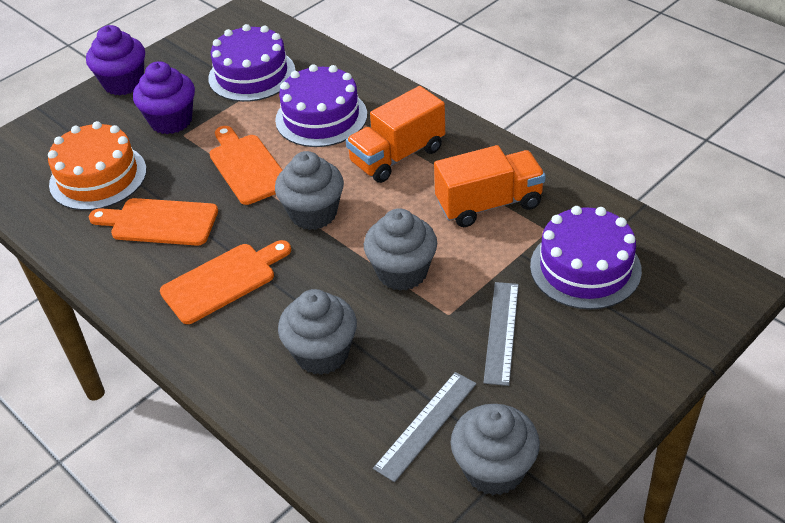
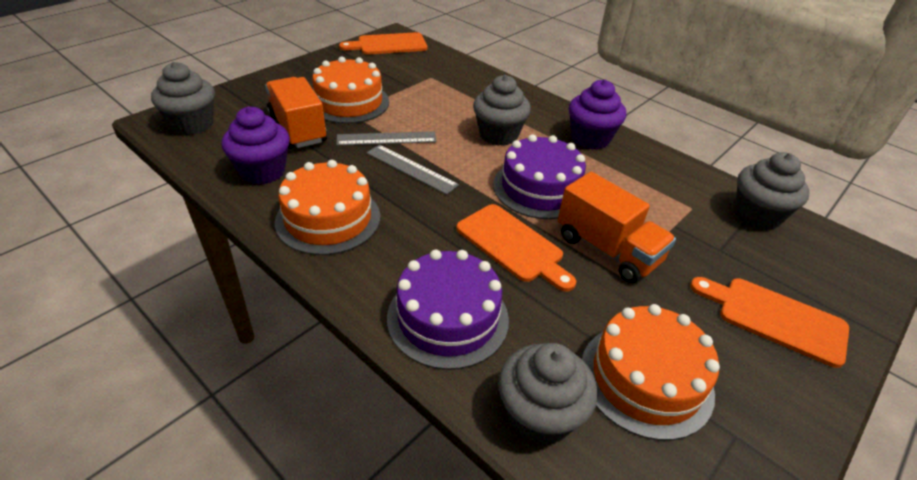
orange cake: [48,121,147,210] = 1 -> [275,160,380,255] [312,57,389,124] [582,304,720,440] = 3
purple cake: [208,24,296,102] [275,64,367,147] [530,206,642,310] = 3 -> [387,250,509,370] [493,134,586,219] = 2

